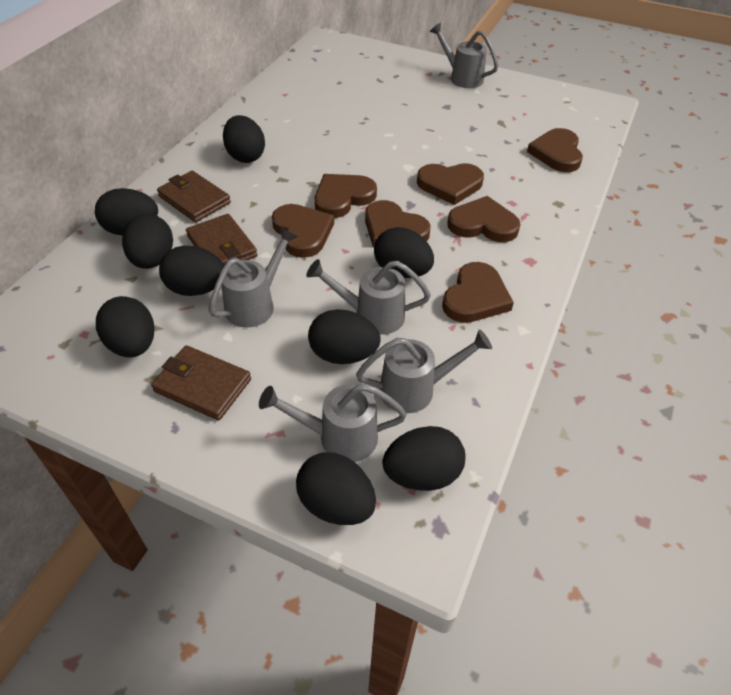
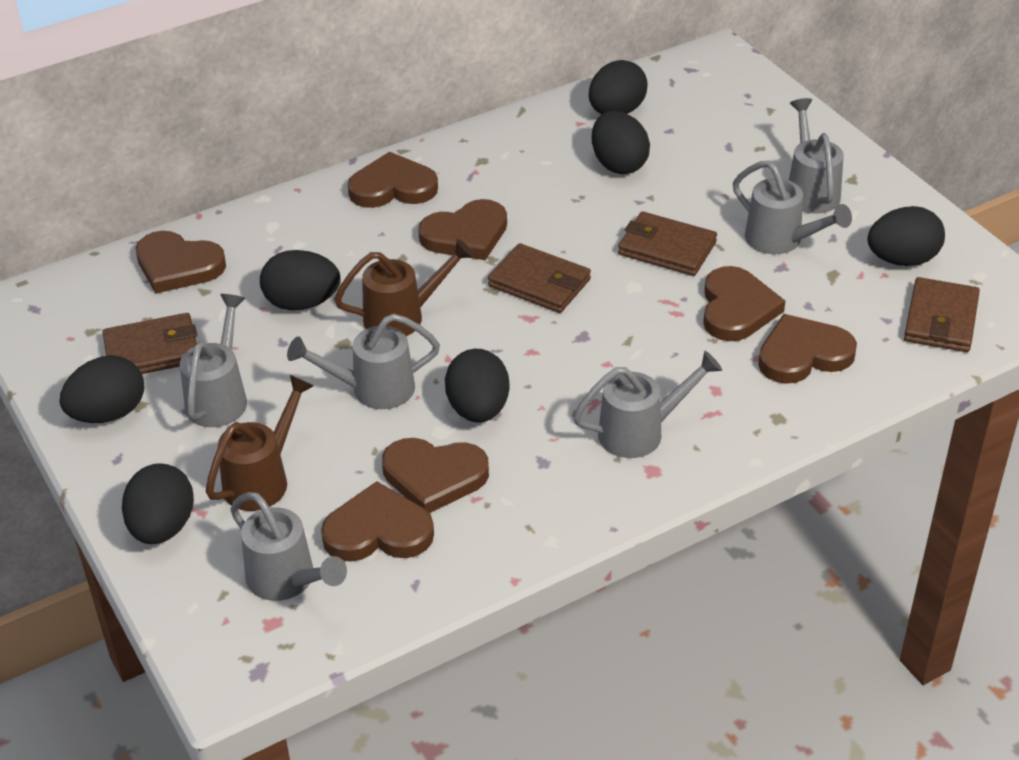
black egg: [95,188,158,235] [96,296,154,358] [122,214,173,269] [159,246,224,296] [223,115,265,163] [296,452,376,525] [308,309,380,364] [374,227,434,278] [382,426,466,491] = 9 -> [60,355,144,423] [122,463,194,544] [260,250,340,310] [445,349,510,422] [589,60,648,114] [592,111,650,174] [867,206,945,266] = 7
brown wallet: [151,345,251,420] [157,171,231,222] [186,214,257,266] = 3 -> [103,313,197,374] [488,243,591,313] [618,212,717,276] [904,277,980,352] = 4
brown watering can: none = 0 -> [206,375,314,511] [334,239,474,336] = 2
grey watering can: [208,227,298,328] [259,384,407,462] [306,259,431,335] [356,329,492,413] [429,23,498,88] = 5 -> [180,294,247,427] [230,492,347,601] [287,314,440,409] [573,351,722,458] [733,160,852,254] [789,98,844,214] = 6

